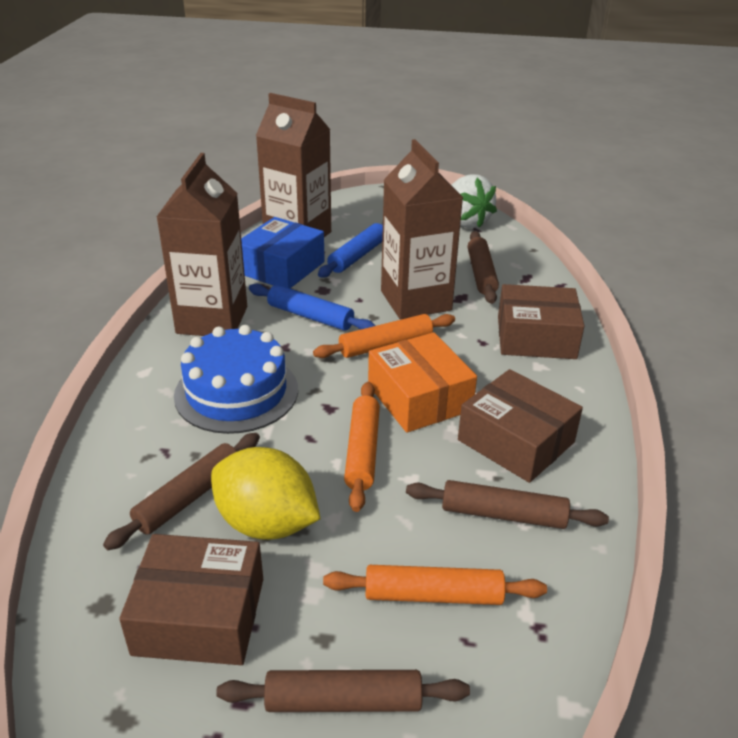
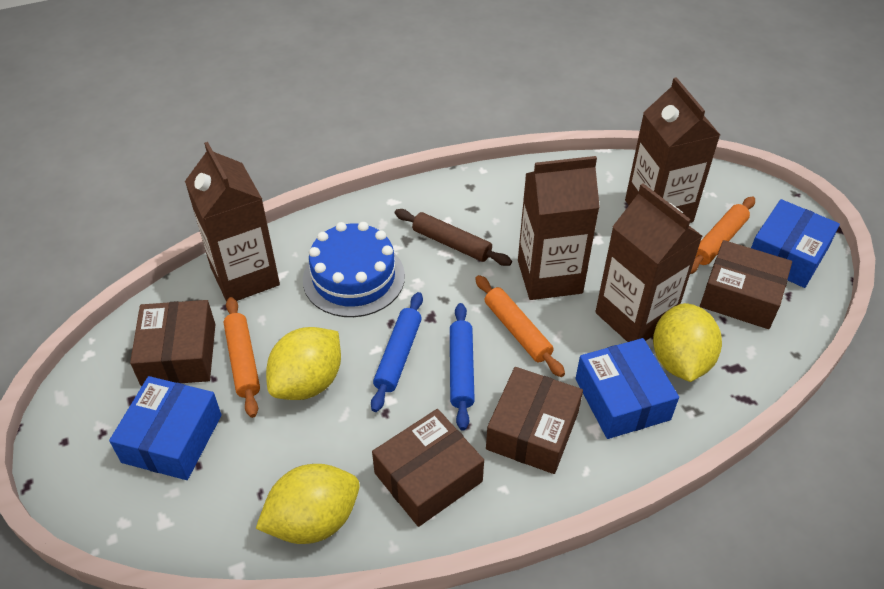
blue box: [241,217,324,289] = 1 -> [109,376,222,480] [575,338,679,439] [751,199,840,288] = 3
brown box: [119,534,263,665] [458,369,583,483] [498,284,584,359] = 3 -> [130,300,215,386] [372,409,484,527] [486,367,583,474] [700,240,792,329] = 4
brown carton: [157,153,247,336] [256,93,331,237] [381,139,463,319] = 3 -> [185,142,280,302] [518,156,600,300] [595,183,702,342] [625,77,720,223] = 4
brown rolling pin: [103,433,260,550] [216,670,470,712] [406,480,609,529] [468,231,499,304] = 4 -> [395,209,512,266] = 1
orange box: [368,332,477,432] = 1 -> none = 0
white strawberry: [452,174,497,228] = 1 -> none = 0
yellow lemon: [211,447,320,540] = 1 -> [256,464,360,544] [266,327,341,400] [653,303,722,382] = 3

